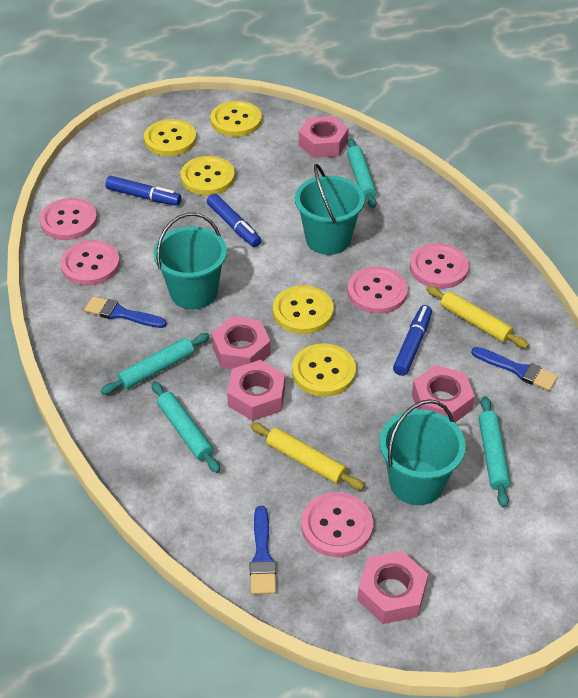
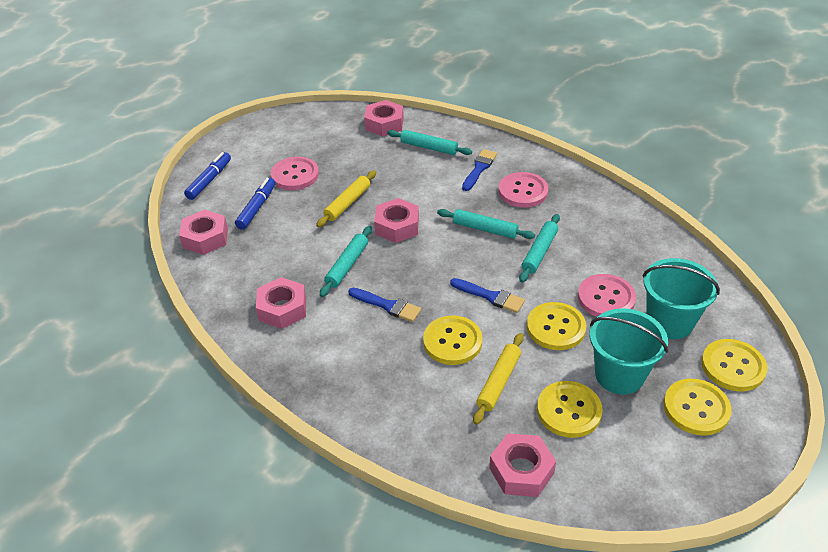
blue marker: [105,176,181,206] [207,194,261,247] [393,305,432,376] = 3 -> [184,152,231,200] [235,178,275,230] = 2
pink button: [40,198,97,240] [60,240,120,285] [301,492,373,557] [347,266,408,314] [410,243,469,289] = 5 -> [271,157,319,190] [498,172,548,208] [578,274,636,317] = 3
turquoise bucket: [153,213,227,309] [295,164,365,255] [379,399,466,505] = 3 -> [590,308,668,394] [643,258,720,339] = 2

